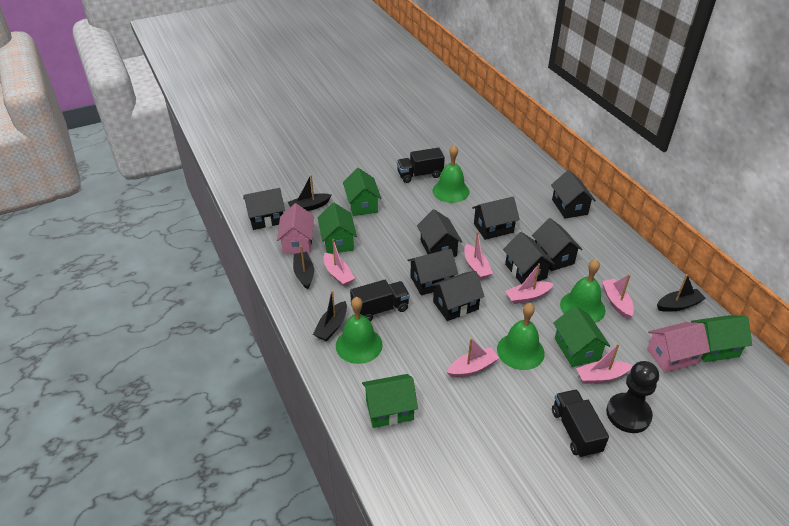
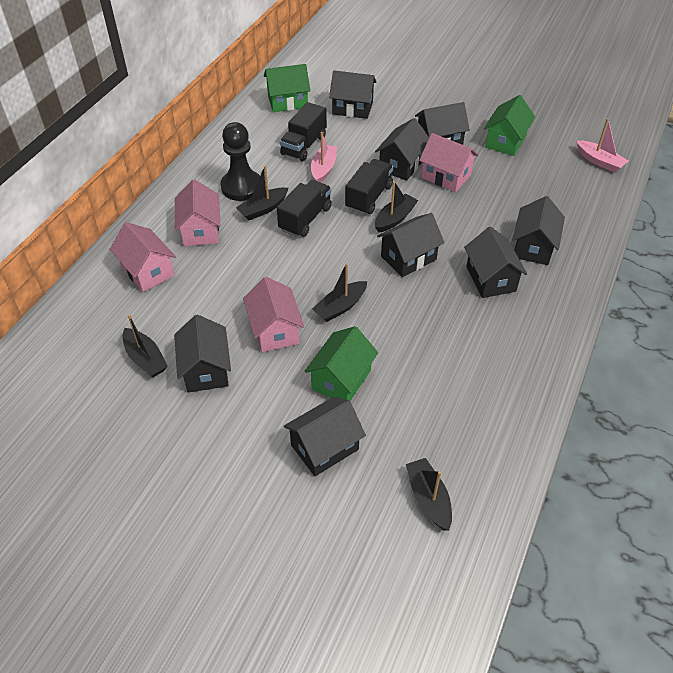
black boat: [288,175,331,211] [293,246,314,289] [313,290,347,341] [657,274,706,312] = 4 -> [123,315,168,377] [236,166,288,220] [312,263,367,322] [375,181,418,233] [406,458,452,531] = 5
green bell: [336,297,383,364] [432,145,469,203] [497,303,545,370] [560,259,605,323] = 4 -> none = 0
green house: [318,203,357,254] [343,168,381,216] [362,374,418,428] [553,306,610,367] [691,315,752,362] = 5 -> [264,64,310,112] [304,326,378,401] [484,95,535,156] = 3
pink boat: [324,239,355,287] [447,338,499,378] [464,232,493,279] [505,263,554,304] [576,344,633,384] [602,274,634,319] = 6 -> [311,132,337,183] [577,118,628,172] = 2
pink house: [277,203,314,254] [647,322,710,373] = 2 -> [110,222,176,292] [175,179,220,246] [243,277,304,352] [419,133,478,192] = 4

